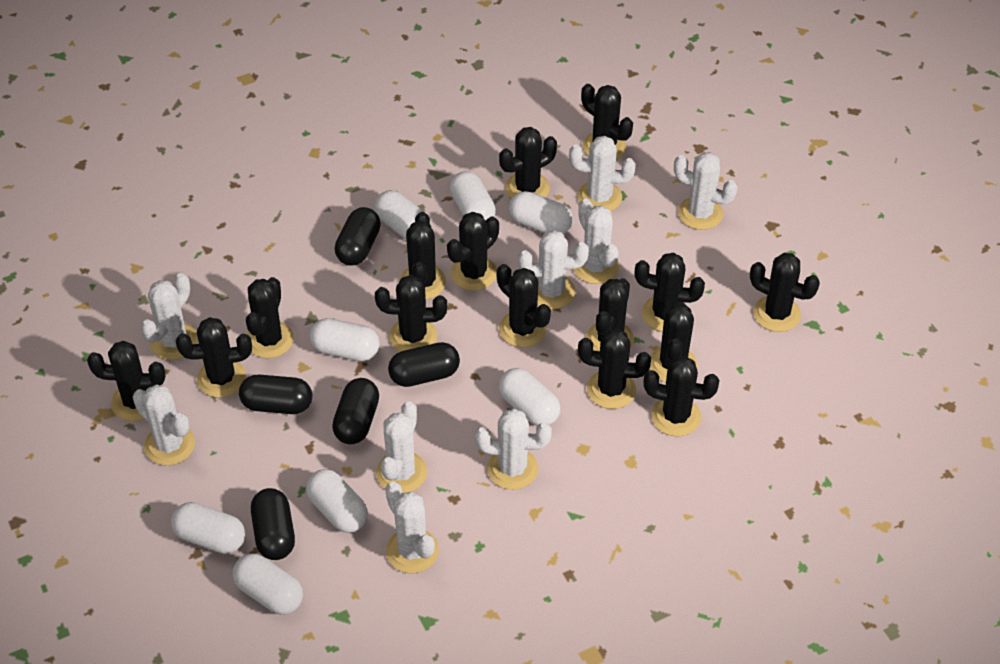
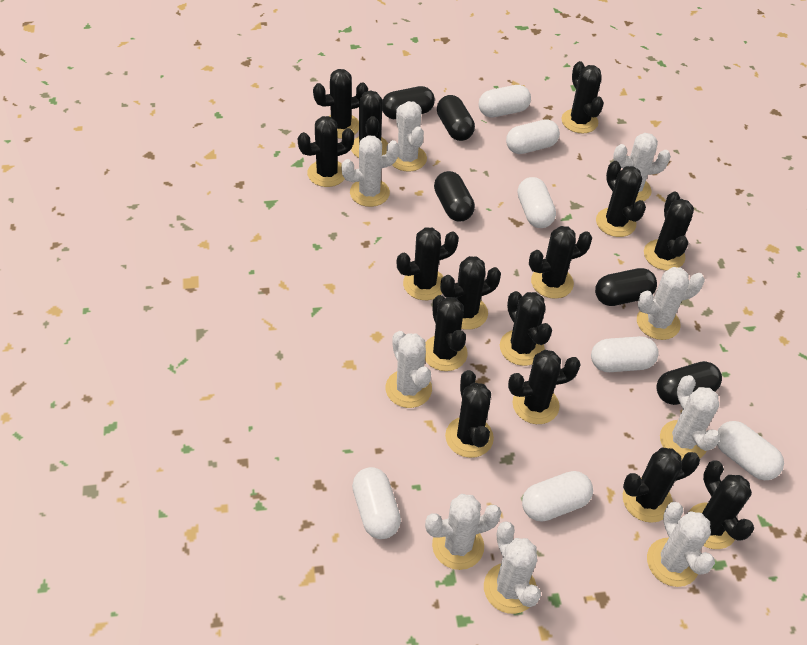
white capsule: [171,502,245,554] [232,553,303,615] [306,469,368,533] [309,318,380,361] [374,190,431,239] [449,171,496,220] [498,368,560,426] [509,191,573,234] = 8 -> [352,467,401,539] [479,85,531,118] [506,119,560,154] [518,177,556,228] [522,471,593,521] [591,336,659,372] [717,421,784,480] = 7

